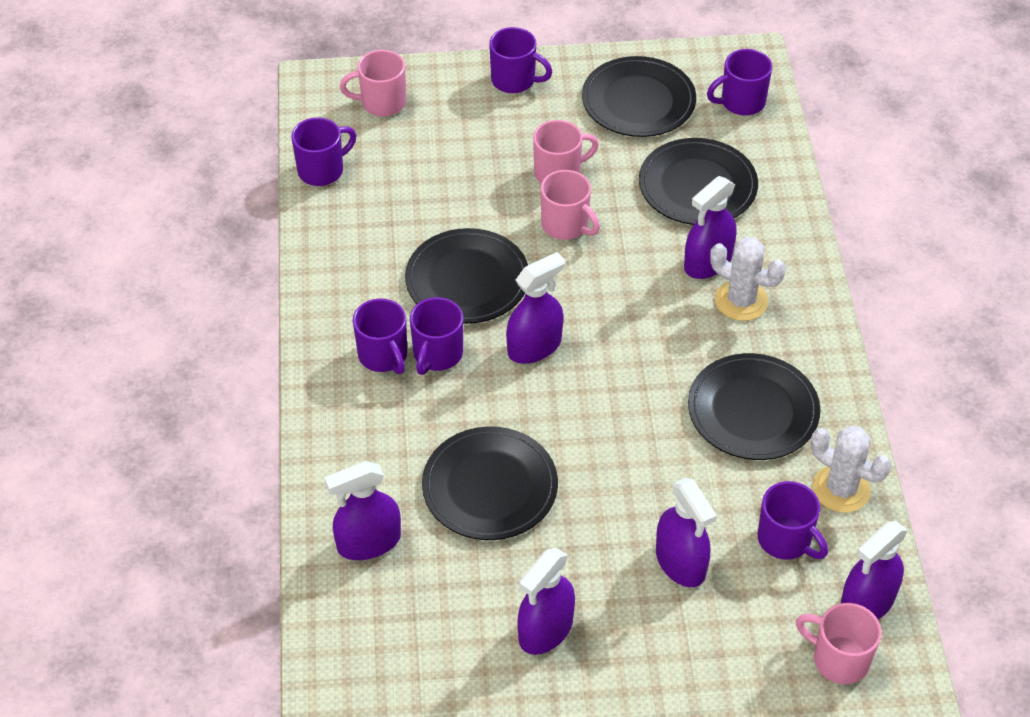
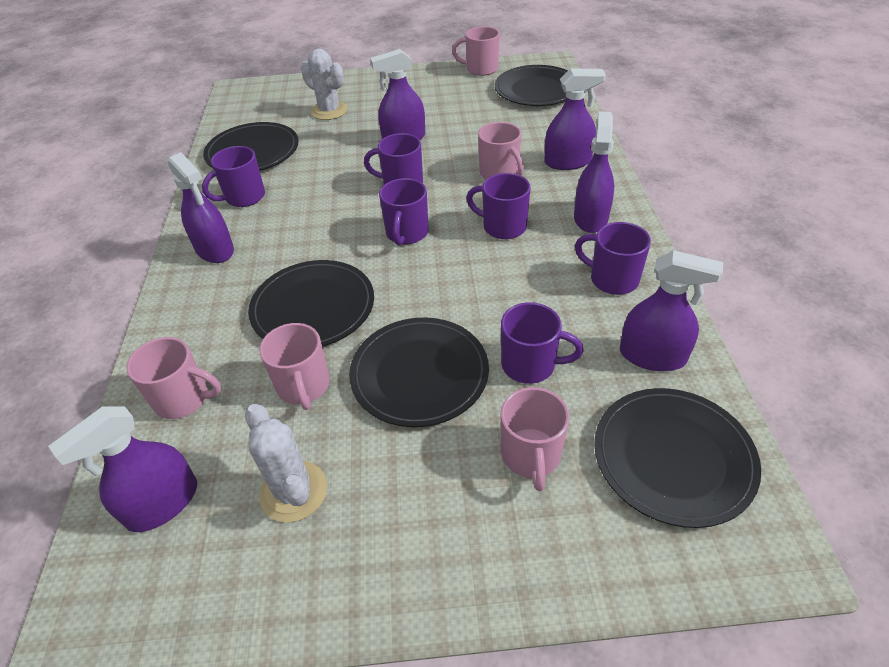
pink mug: [340,50,406,116] [533,120,599,183] [541,170,600,240] [796,603,882,684] = 4 -> [126,337,221,419] [259,323,330,410] [452,26,500,76] [478,122,524,179] [501,387,569,491] = 5

